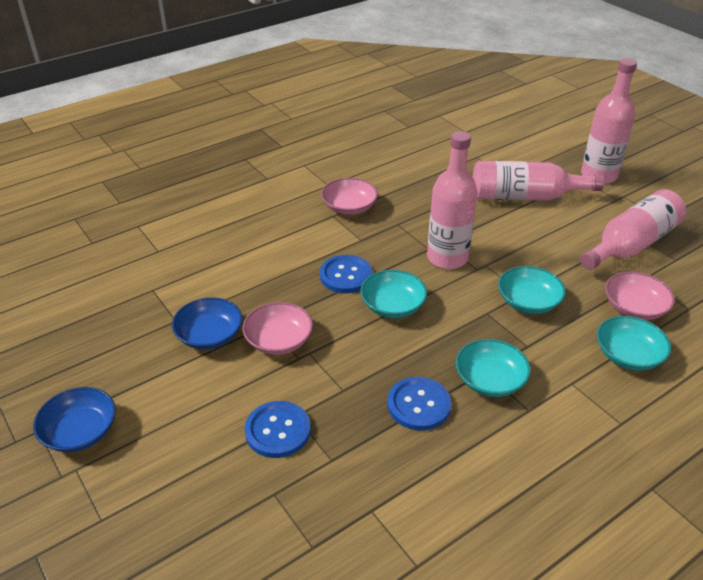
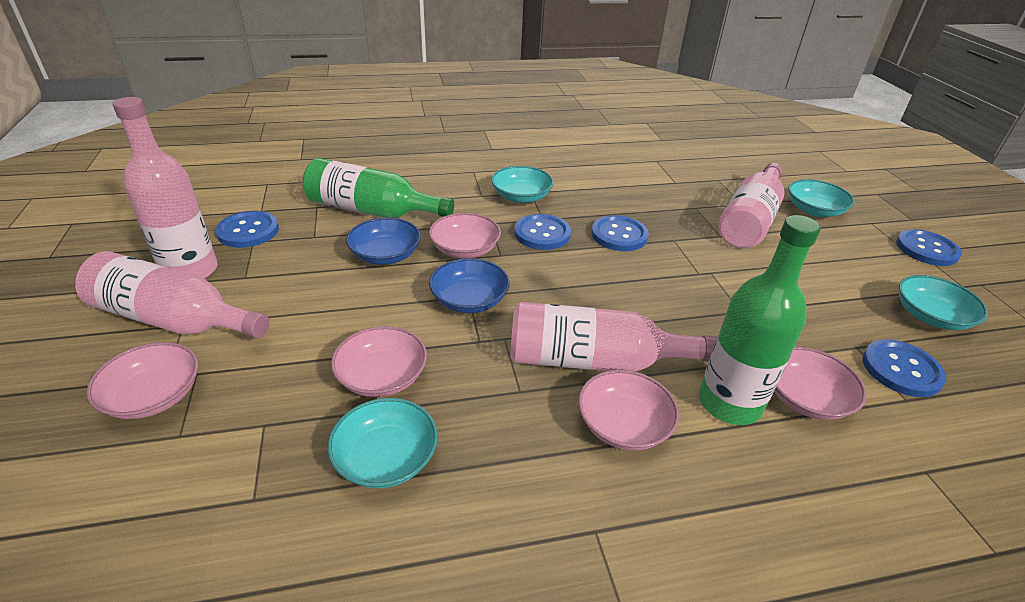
blue button: [245,401,311,458] [320,255,373,293] [388,377,451,431] = 3 -> [215,211,279,248] [514,214,571,250] [591,215,649,251] [863,339,946,397] [896,229,962,266] = 5
green bottle: none = 0 -> [303,158,454,218] [699,215,821,425] = 2
pink bowl: [243,302,313,355] [321,178,378,215] [605,272,675,320] = 3 -> [86,342,198,419] [331,326,427,397] [429,213,501,259] [578,370,679,450] [774,347,867,420] = 5

